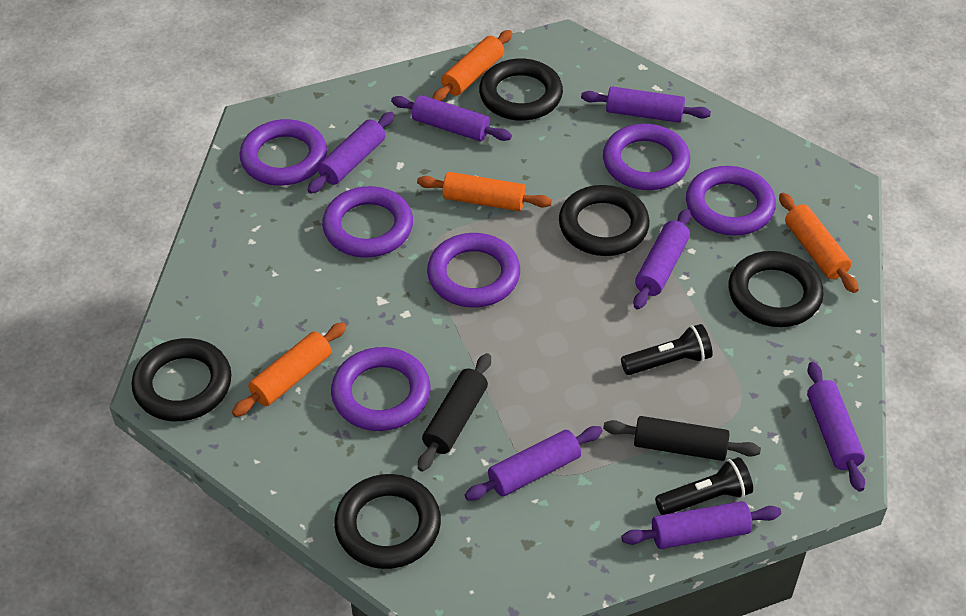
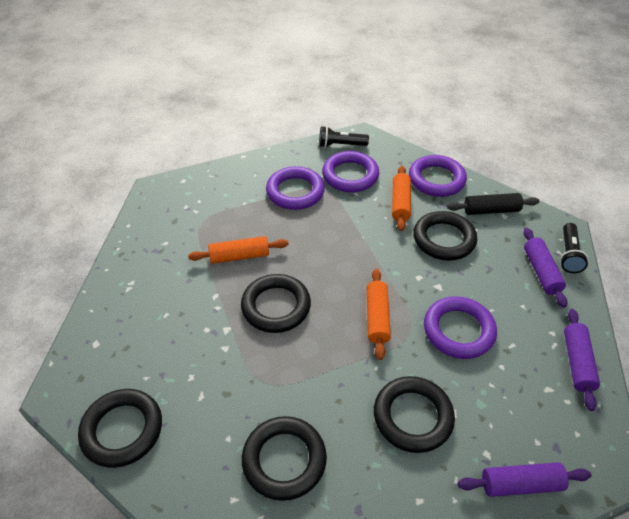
black rolling pin: [418,353,491,472] [603,416,761,461] = 2 -> [447,193,539,215] = 1
orange rolling pin: [232,322,346,417] [417,172,552,211] [433,30,512,101] [779,193,859,293] = 4 -> [188,236,288,264] [367,268,391,360] [392,166,411,231] = 3
purple ring: [240,119,327,186] [322,186,413,257] [331,347,431,431] [427,233,520,307] [603,124,690,190] [686,166,776,236] = 6 -> [266,166,325,210] [322,151,379,192] [409,155,467,197] [424,296,497,359] = 4
purple rolling pin: [307,112,395,194] [391,95,512,141] [465,426,603,500] [581,87,711,123] [621,501,781,549] [633,209,691,310] [807,362,865,492] = 7 -> [458,462,591,497] [524,228,567,308] [564,309,600,411] = 3

